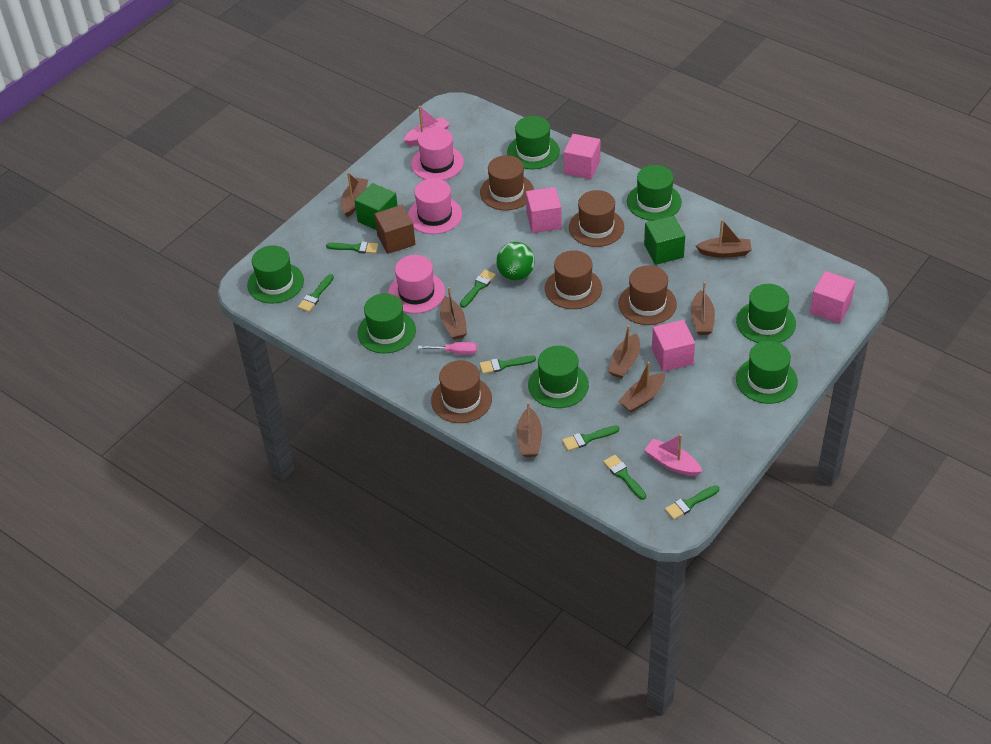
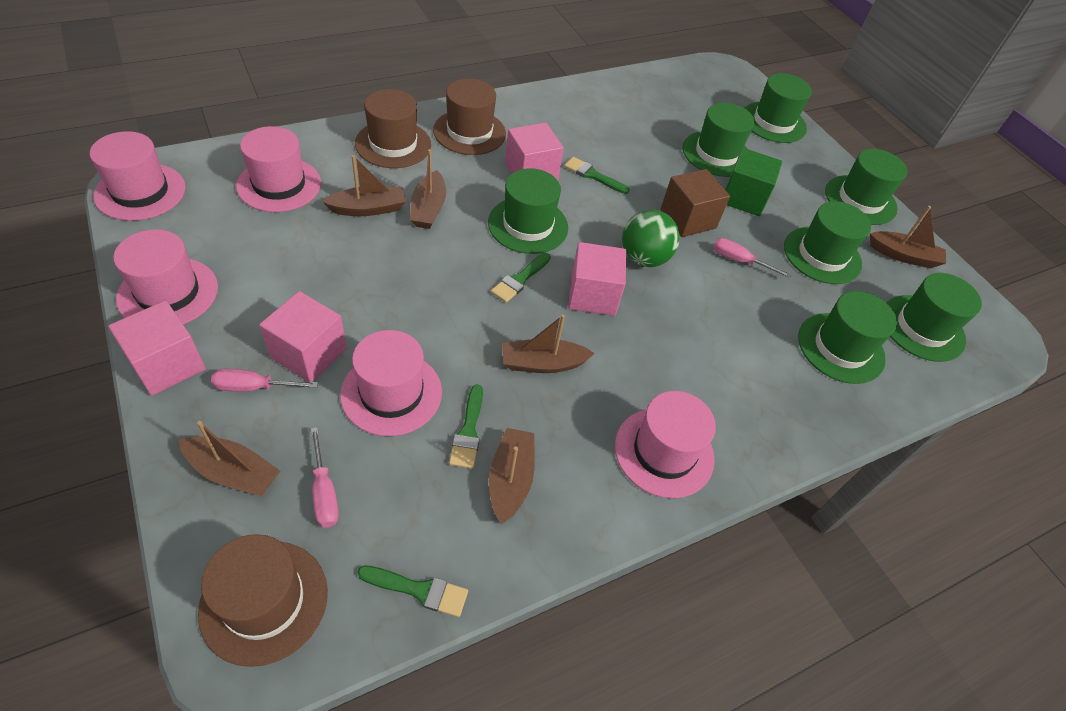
brown boat: [341,172,368,217] [440,287,467,340] [517,402,542,457] [608,325,640,378] [618,362,665,413] [691,282,715,335] [696,219,752,258] = 7 -> [179,421,280,496] [322,155,406,216] [410,149,446,229] [489,428,535,524] [502,314,595,373] [870,206,946,268] = 6
brown hat: [431,360,492,423] [480,155,534,210] [545,250,602,309] [569,190,624,247] [618,265,677,325] = 5 -> [198,534,328,667] [355,89,431,168] [433,79,506,155] = 3
green brush: [298,274,334,312] [326,241,379,254] [460,270,496,308] [479,356,536,374] [562,426,619,451] [603,455,646,500] [665,485,719,520] = 7 -> [357,565,468,617] [449,384,483,469] [491,253,551,303] [564,157,630,194] = 4
green cube: [354,183,398,230] [644,216,685,265] = 2 -> [725,148,782,216] = 1
pink boat: [403,106,450,146] [644,434,702,476] = 2 -> none = 0
pink hat: [388,255,445,314] [408,178,462,234] [411,127,464,180] = 3 -> [90,131,186,221] [113,229,218,324] [236,126,321,212] [340,330,442,436] [615,391,716,498] = 5
pink screwdriver: [418,342,477,355] = 1 -> [211,369,318,392] [311,427,339,528] [713,238,792,278] = 3

